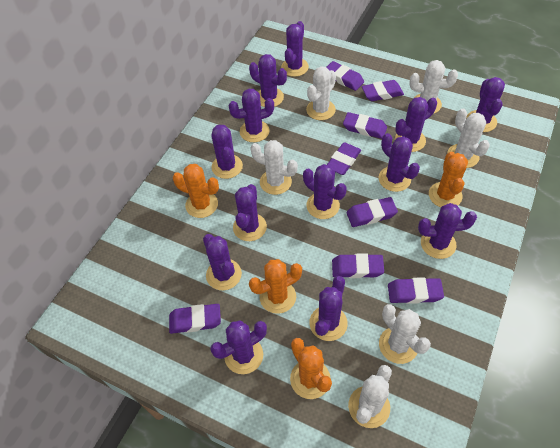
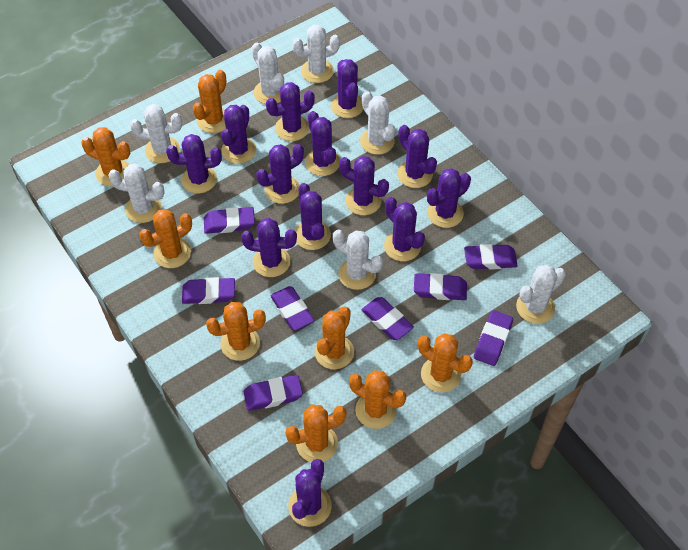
orange cactus: [173,164,219,218] [249,259,302,314] [290,338,332,399] [429,152,468,207] = 4 -> [81,127,130,186] [139,209,192,268] [193,70,227,133] [206,302,266,361] [285,405,347,462] [314,306,354,369] [349,370,406,429] [418,333,473,392] = 8
white cactus: [250,140,298,195] [306,66,336,120] [348,365,392,428] [379,304,431,364] [409,60,458,114] [447,108,490,168] = 6 -> [108,164,165,223] [130,104,182,163] [252,43,284,104] [292,25,340,83] [333,230,383,290] [360,91,396,155] [516,264,566,324] = 7

